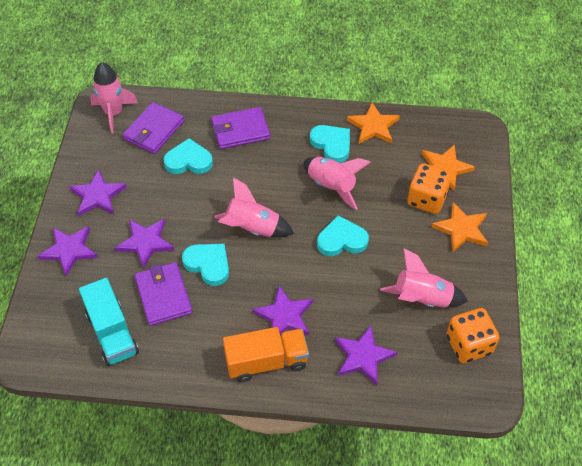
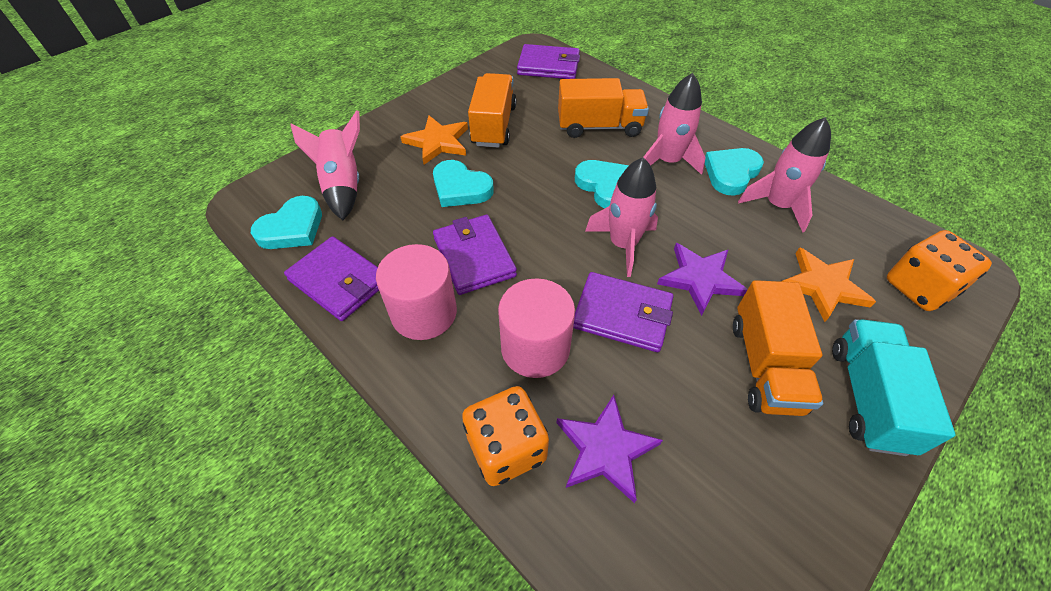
orange star: [347,103,400,144] [422,144,475,190] [431,202,488,252] = 3 -> [400,116,468,165] [782,247,876,322] = 2
orange truck: [223,327,309,382] = 1 -> [468,73,516,148] [558,78,649,138] [733,280,823,416] = 3
pink cylinder: none = 0 -> [376,244,457,340] [498,278,575,378] = 2
purple star: [37,226,98,277] [69,169,127,216] [115,219,174,269] [252,286,313,336] [335,325,397,385] = 5 -> [557,395,663,503] [657,243,748,316] = 2
purple wallet: [123,102,184,154] [134,262,192,326] [211,107,270,149] = 3 -> [284,236,379,321] [433,215,517,295] [517,44,580,79] [573,272,674,352] = 4

